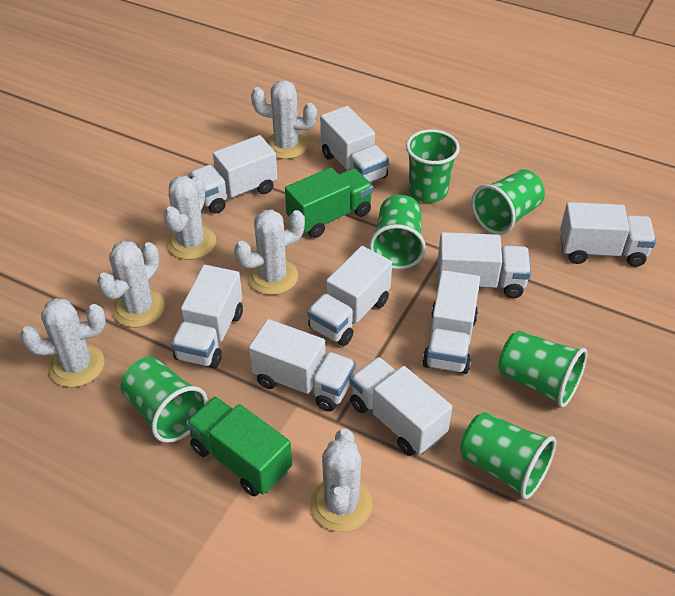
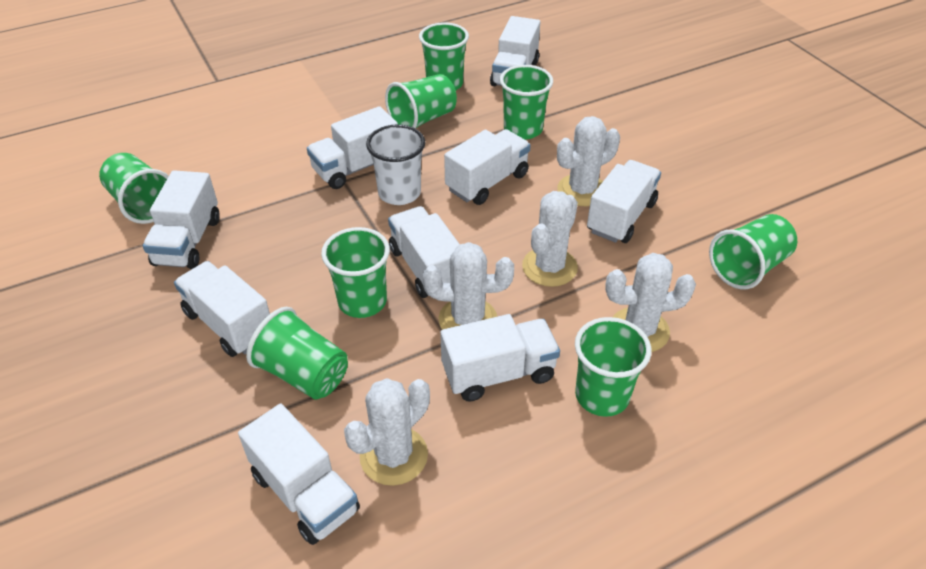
green cup: [121,357,208,443] [369,195,426,269] [406,129,460,203] [460,412,556,499] [472,169,545,235] [498,331,587,408] = 6 -> [99,153,169,224] [246,307,348,399] [321,227,390,318] [385,74,457,129] [419,22,469,90] [500,65,553,140] [575,317,651,417] [709,214,797,289] = 8
green truck: [186,397,292,496] [285,167,373,238] = 2 -> none = 0
white cactus: [20,298,106,387] [97,241,165,328] [164,176,216,260] [234,210,305,295] [251,80,317,159] [310,428,373,532] = 6 -> [344,378,430,486] [423,242,514,330] [522,191,578,287] [557,116,620,206] [605,253,696,352] = 5
white cup: none = 0 -> [366,124,425,205] = 1

